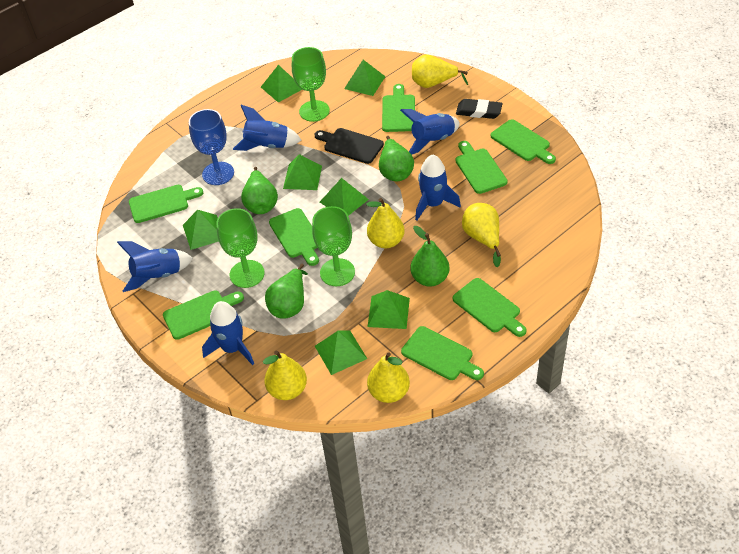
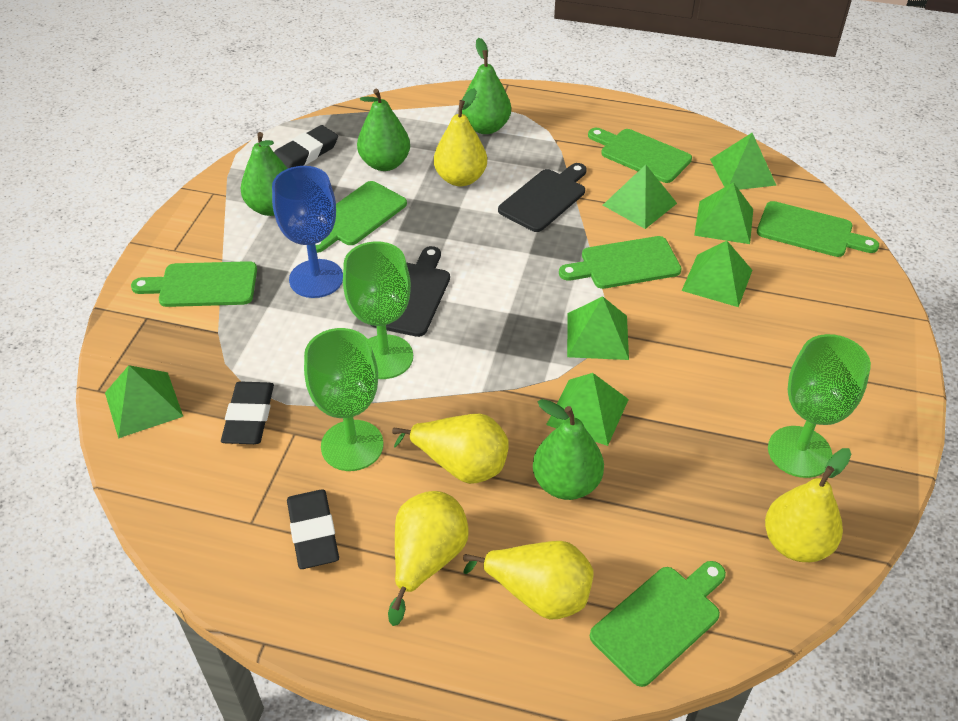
black cutting board: [314,128,384,164] = 1 -> [371,246,450,337] [498,163,587,232] = 2
black eraser: [456,99,503,119] = 1 -> [221,381,274,444] [274,125,338,168] [287,489,339,569] = 3
blue rocket: [117,241,193,292] [202,301,254,365] [233,105,301,151] [400,109,460,155] [415,155,461,220] = 5 -> none = 0
green cutting board: [129,185,203,223] [163,290,244,340] [269,208,319,266] [382,84,415,132] [401,326,484,380] [453,278,527,337] [455,141,508,194] [491,119,556,164] = 8 -> [131,261,257,307] [315,181,407,253] [559,236,682,289] [588,128,692,183] [590,561,726,687] [757,201,879,257] = 6

